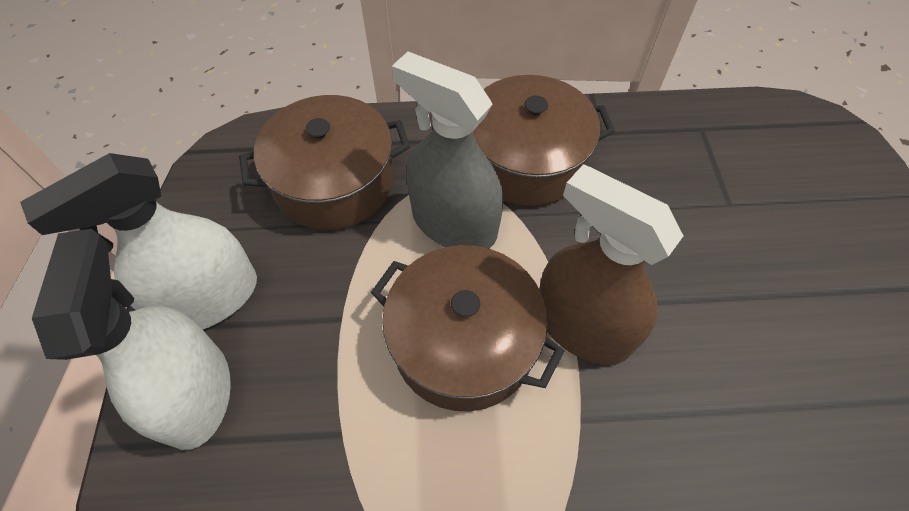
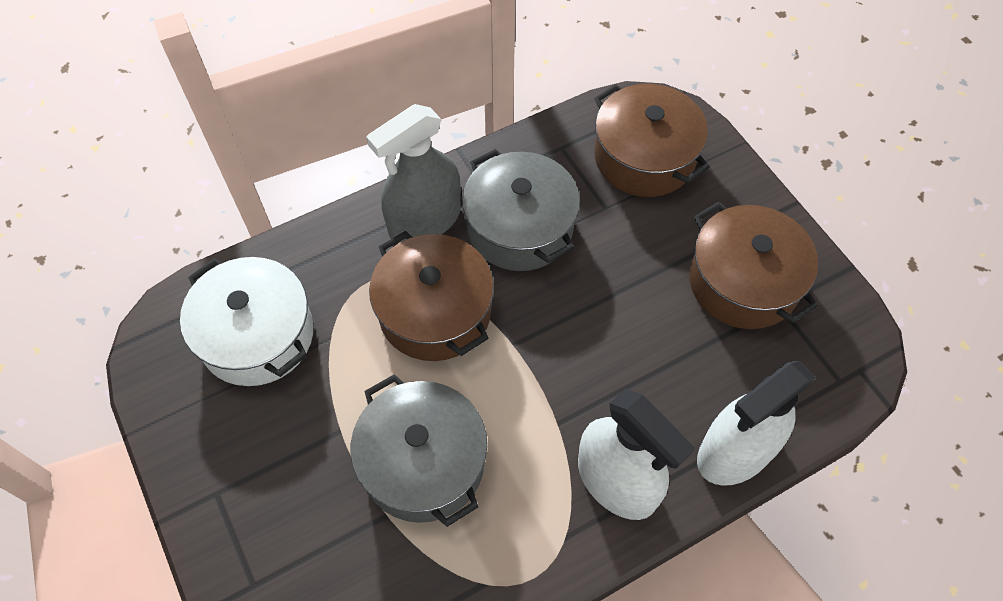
brown spray bottle: [539,164,683,365] = 1 -> none = 0
grey pot: none = 0 -> [350,374,487,527] [462,149,580,271] = 2
white pot: none = 0 -> [180,257,313,386] = 1

